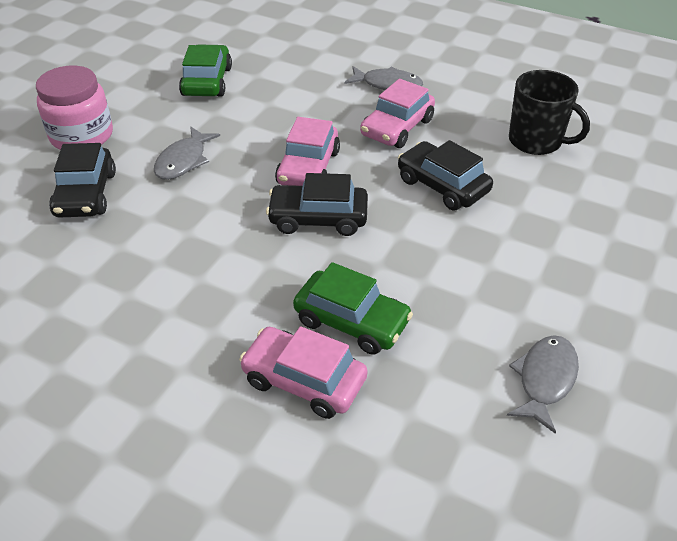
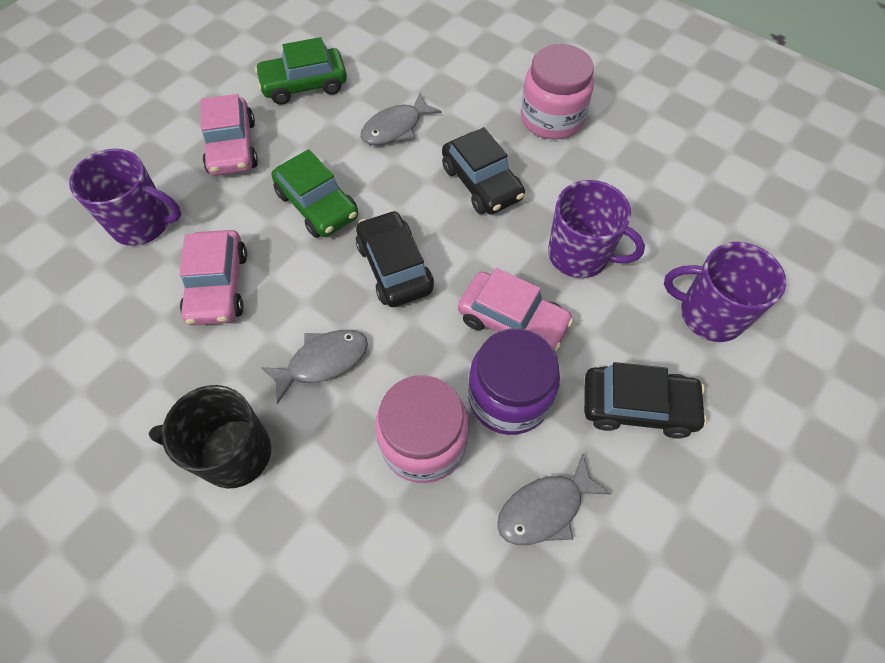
pink jar: [36,66,113,150] = 1 -> [375,375,469,483] [521,44,594,139] = 2
purple jar: none = 0 -> [468,328,560,435] = 1
purple mug: none = 0 -> [69,149,181,246] [548,180,645,278] [664,242,786,342] = 3

